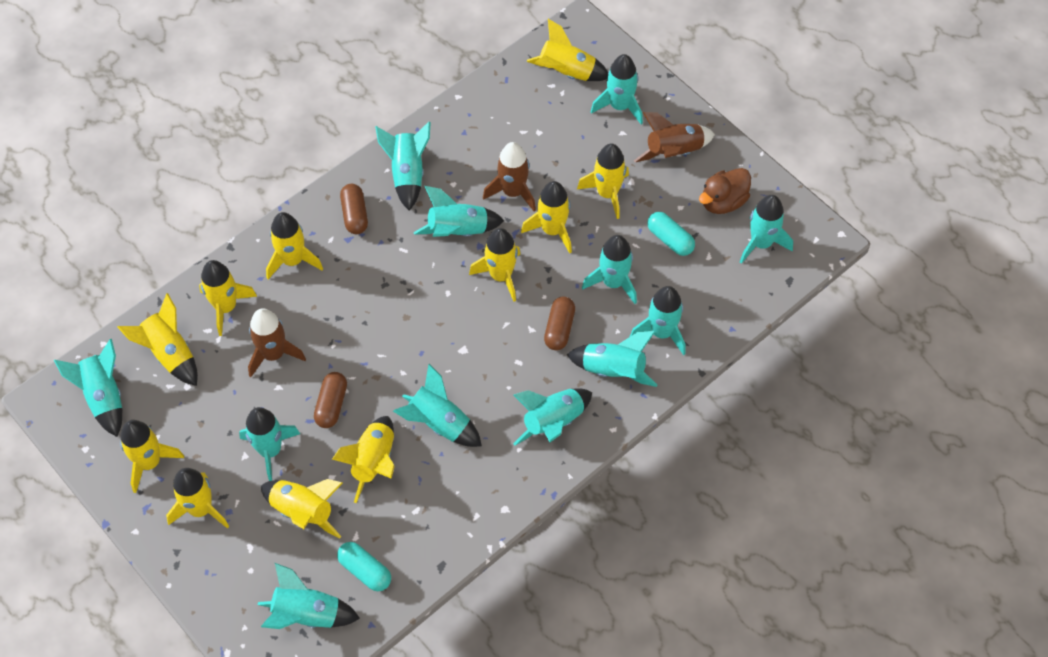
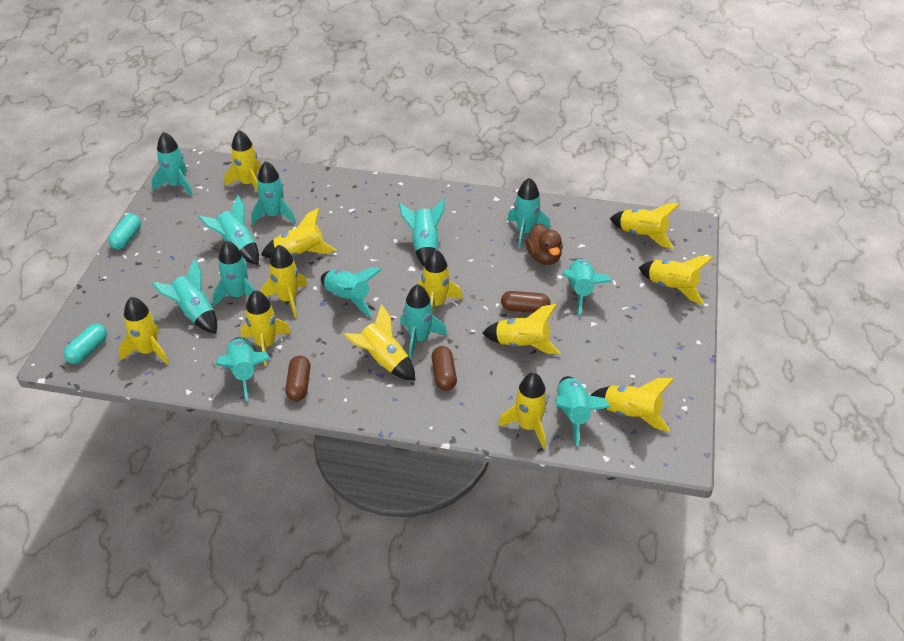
brown rocket: [248,308,306,377] [483,142,536,212] [634,112,715,162] = 3 -> none = 0
yellow rocket: [117,293,198,386] [120,420,184,493] [166,468,229,528] [199,260,257,336] [261,479,343,539] [266,212,323,279] [332,416,395,503] [469,228,520,302] [521,181,572,253] [527,19,608,81] [577,144,629,219] = 11 -> [118,297,169,365] [224,130,261,192] [241,290,291,366] [261,208,336,258] [261,245,307,318] [344,304,415,381] [417,249,463,312] [482,304,561,354] [498,372,548,449] [591,378,674,432] [610,203,680,249] [639,256,713,305] = 12

